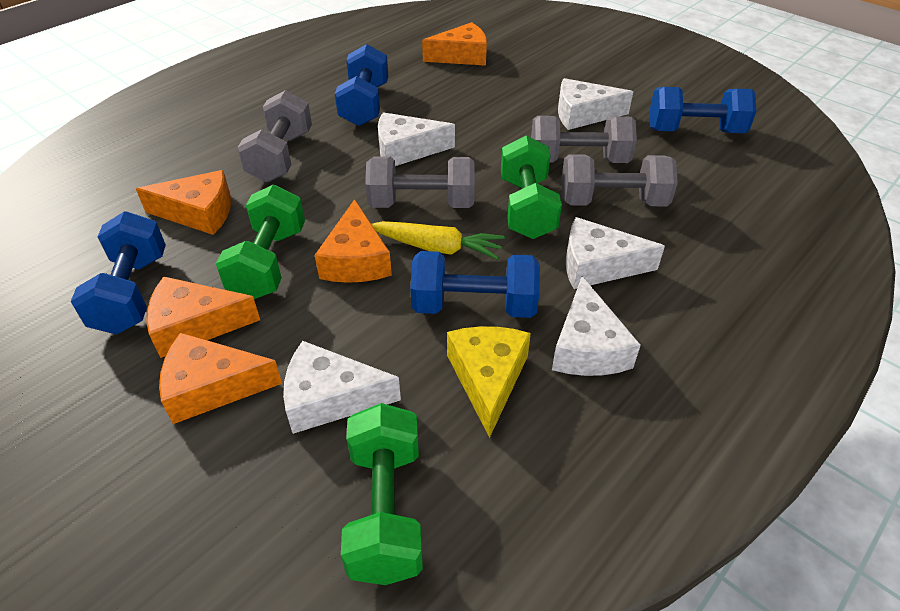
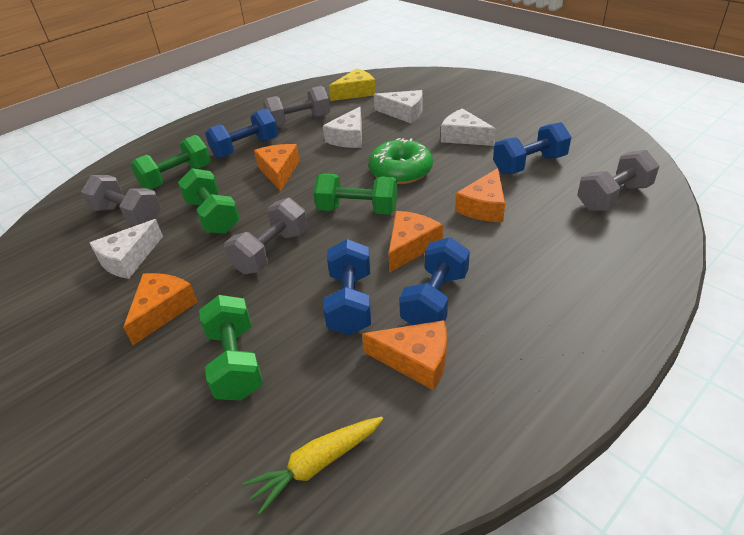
green donut: none = 0 -> [369,138,433,184] = 1
green dumbbell: [216,185,305,299] [341,403,423,585] [501,135,562,239] = 3 -> [131,135,211,190] [178,168,240,234] [199,295,263,400] [313,174,397,215] = 4
white cheese: [283,341,401,434] [378,112,455,166] [552,276,641,376] [558,78,633,130] [566,217,665,289] = 5 -> [90,219,163,279] [323,107,362,148] [374,90,423,123] [441,108,496,146] = 4

